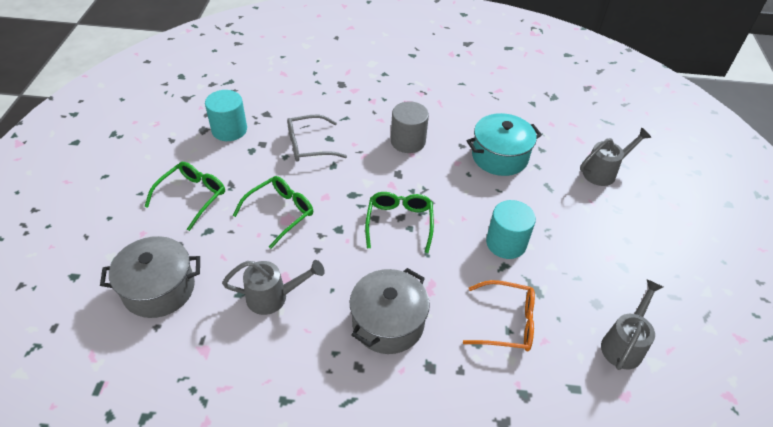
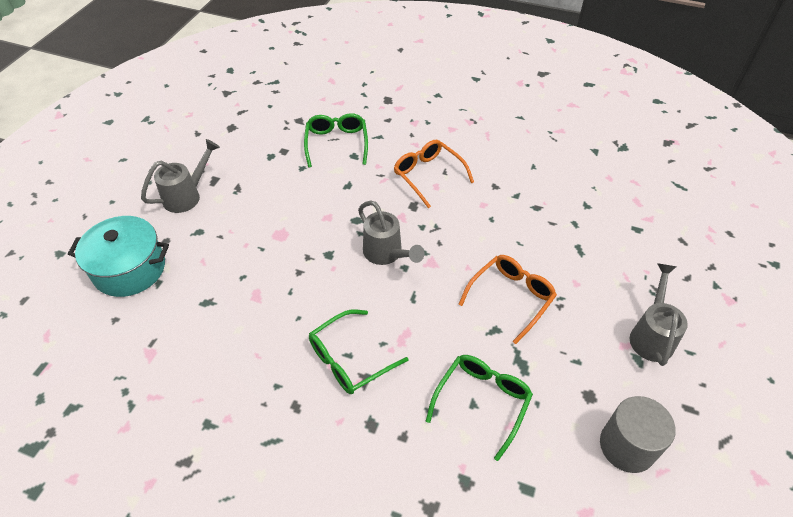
grey glasses: [287,115,347,162] = 1 -> none = 0
grey pot: [100,236,200,318] [350,268,430,354] = 2 -> none = 0
orange glasses: [463,280,535,351] = 1 -> [394,140,474,208] [459,255,557,344] = 2
turquoise cylinder: [205,90,247,141] [486,200,536,259] = 2 -> none = 0

